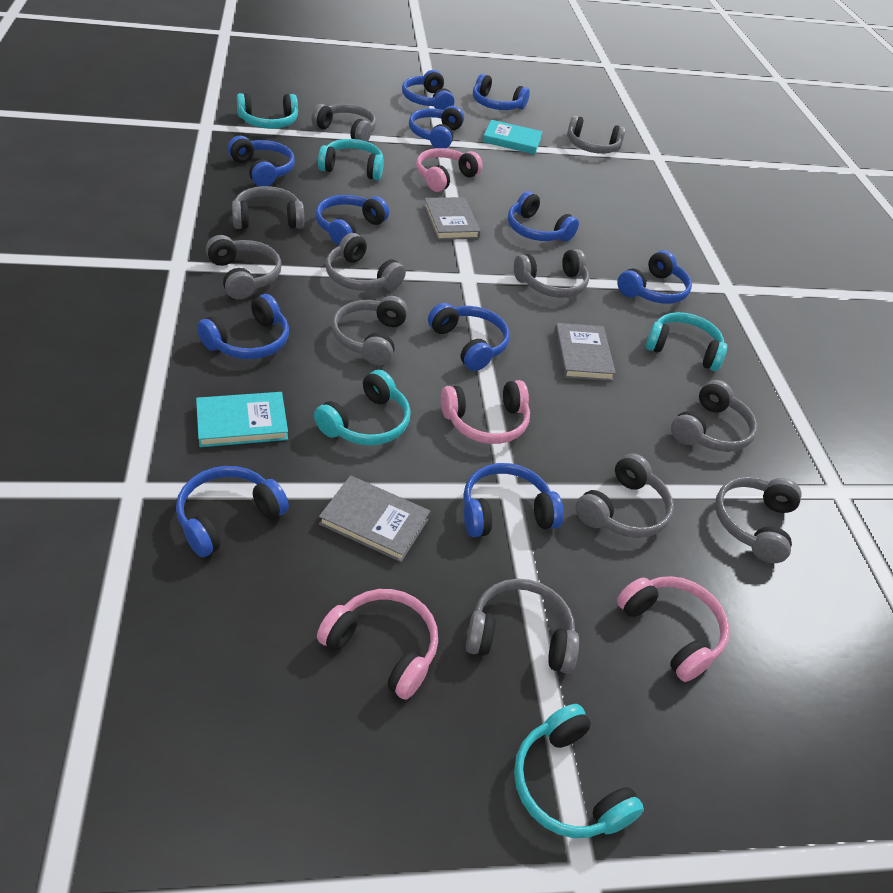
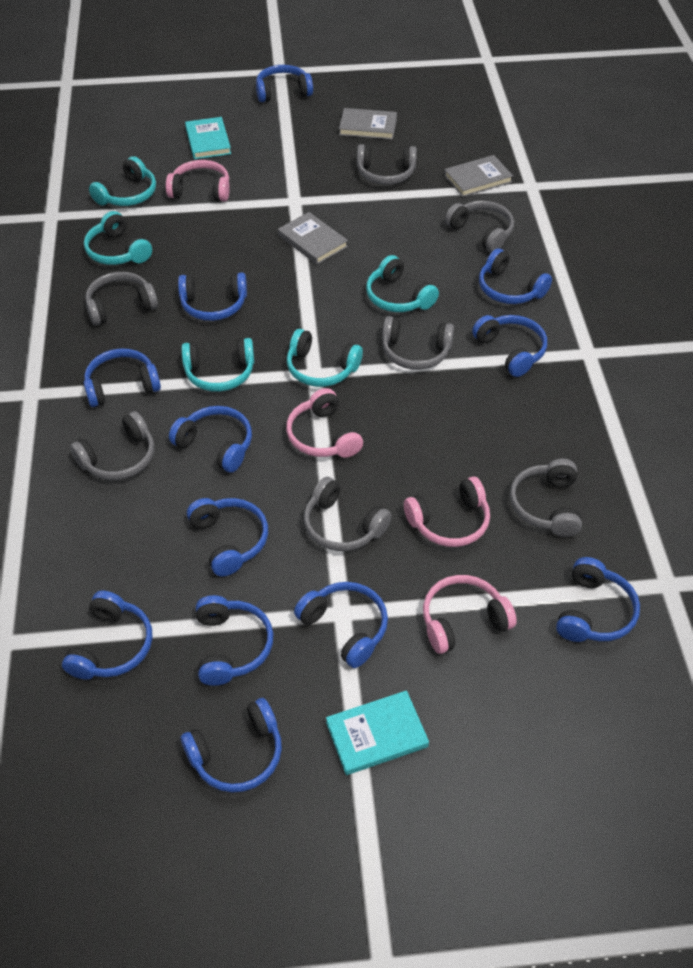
blue headphones: [176,466,289,557] [197,294,289,359] [228,136,295,187] [316,195,389,246] [402,70,454,110] [409,106,464,148] [428,303,510,371] [463,463,564,537] [473,74,530,110] [508,191,579,242] [617,250,692,304] = 11 -> [62,590,152,680] [84,348,161,407] [169,406,252,473] [178,272,247,321] [181,698,282,793] [187,498,268,576] [196,595,273,686] [256,65,313,102] [294,582,388,668] [472,315,547,377] [479,248,552,304] [556,557,640,642] = 12
grey headphones: [206,235,282,300] [232,186,304,229] [312,104,376,142] [326,233,406,291] [332,296,408,365] [466,579,579,674] [514,249,589,298] [567,115,626,154] [575,453,674,538] [671,380,757,452] [715,477,802,563] = 11 -> [70,411,154,480] [85,272,158,326] [304,477,392,551] [357,144,417,185] [382,316,454,370] [445,200,514,252] [510,459,582,537] = 7

